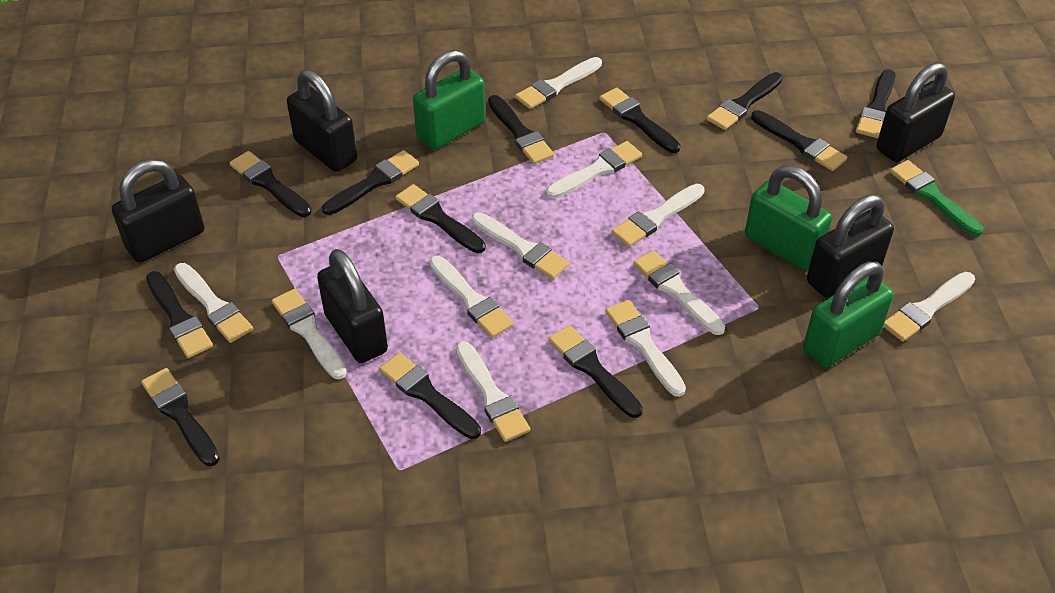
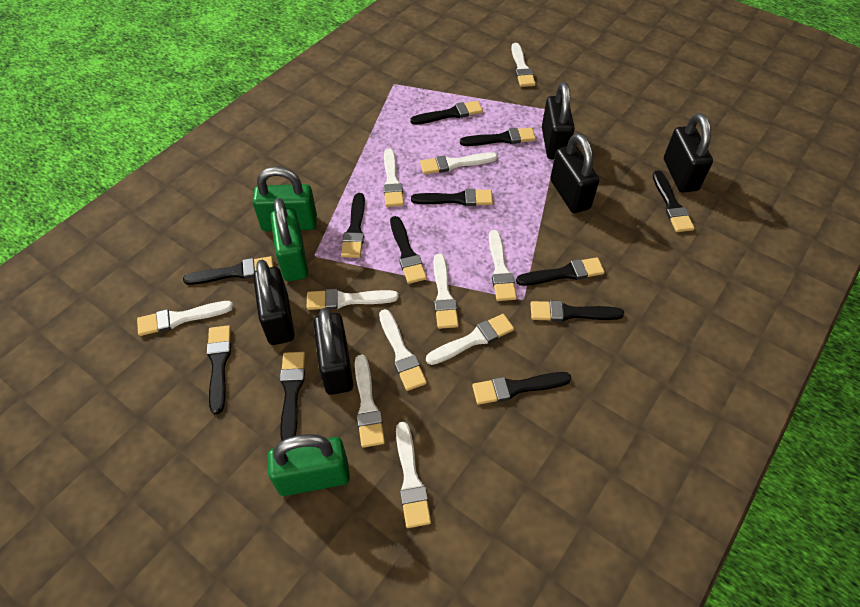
green brush: [890,160,983,236] = 1 -> none = 0

